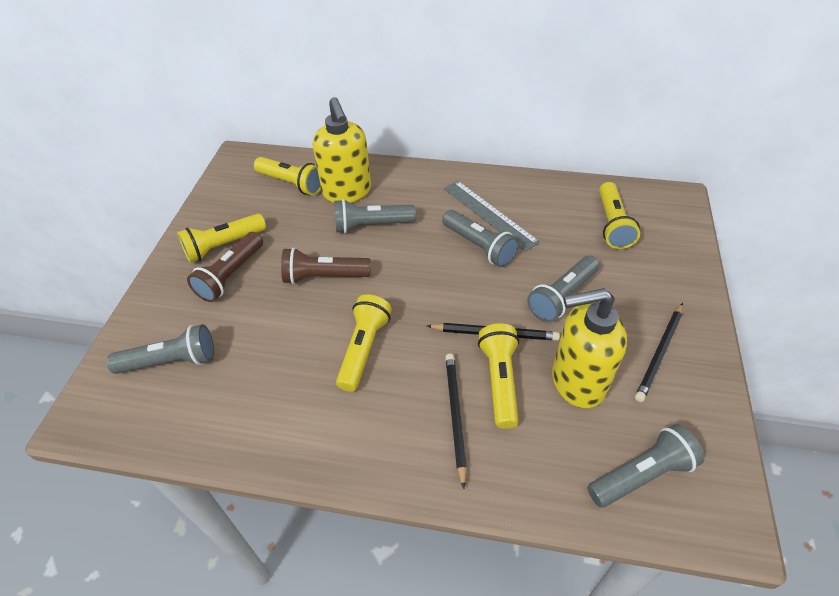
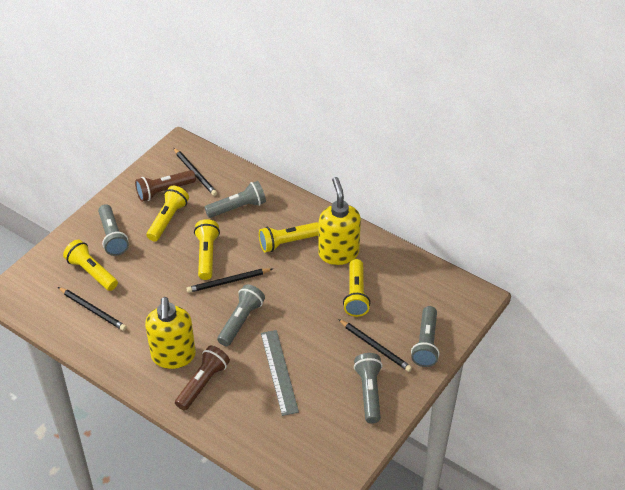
black pencil: [427,323,560,341] [445,354,467,489] [635,303,683,402] = 3 -> [58,287,127,331] [174,148,217,196] [186,268,272,293] [338,319,412,372] = 4

